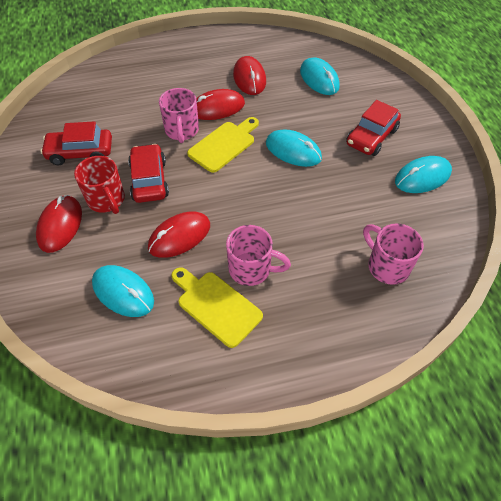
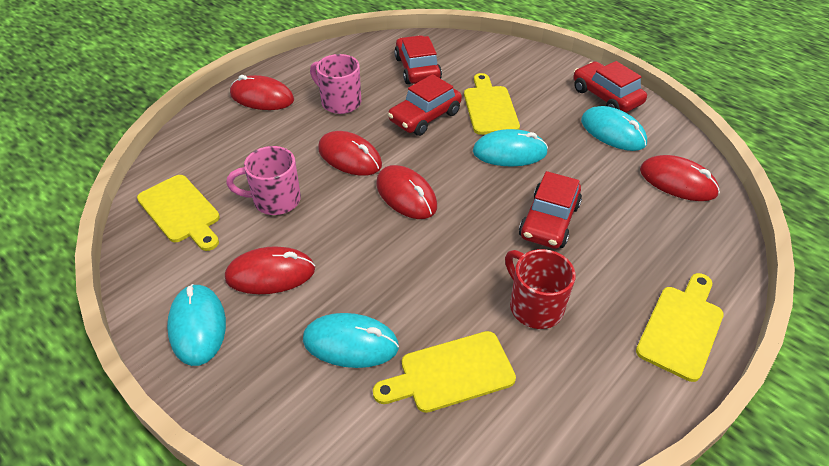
pink mug: [159,88,199,143] [226,225,291,286] [363,223,424,285] = 3 -> [226,146,301,215] [310,54,361,114] = 2
red car: [40,121,112,165] [128,144,169,203] [346,100,401,156] = 3 -> [388,74,462,136] [394,35,442,84] [519,171,582,249] [573,61,647,113] = 4
red mouse: [36,195,82,253] [148,211,210,258] [196,89,245,120] [233,56,266,95] = 4 -> [225,246,315,294] [230,75,294,110] [318,131,382,176] [376,165,437,219] [640,155,720,201] = 5
yellow cutting board: [171,267,263,348] [187,117,259,173] = 2 -> [137,175,220,251] [373,331,516,413] [464,73,520,135] [636,273,724,382] = 4

